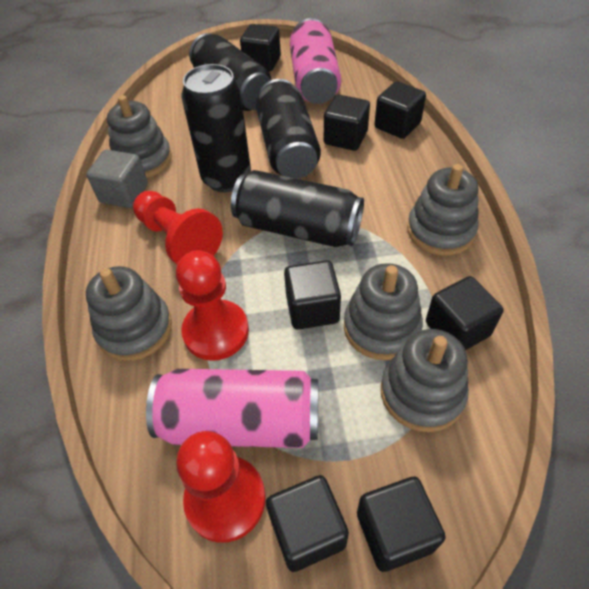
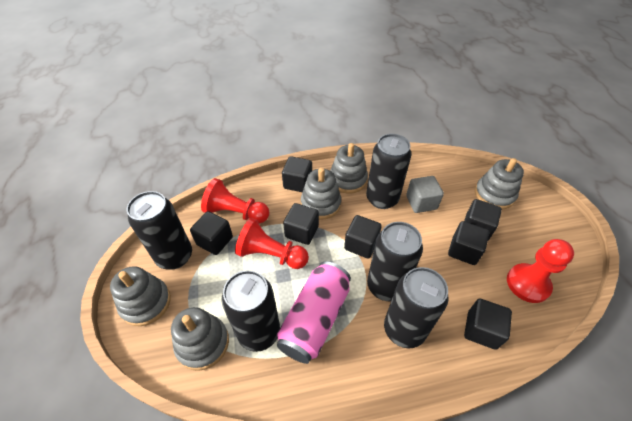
black can: [182,64,251,192] [189,33,271,111] [231,170,364,247] [256,79,321,179] = 4 -> [127,191,192,269] [222,270,280,352] [366,134,412,209] [367,222,423,301] [384,267,449,348] = 5
pink can: [146,369,318,448] [290,18,341,104] = 2 -> [277,261,351,364] = 1

